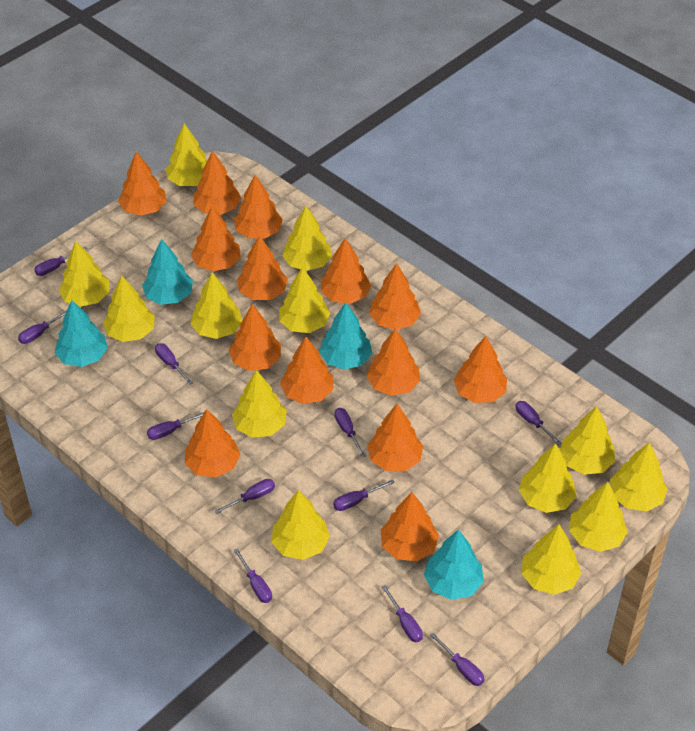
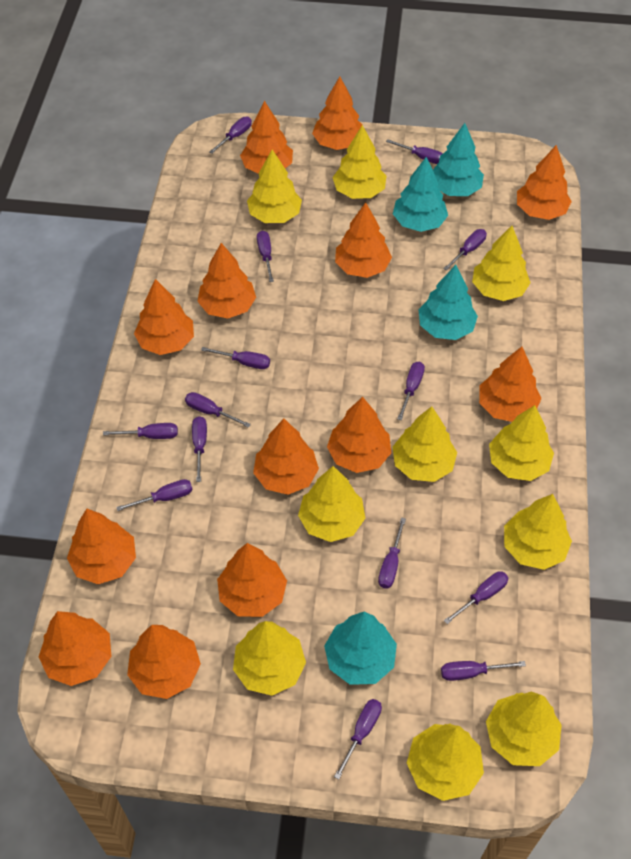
orange tree: [118,152,167,216] [185,409,241,477] [191,206,241,271] [194,151,241,215] [229,304,281,371] [234,175,283,239] [237,235,288,300] [280,337,333,404] [321,238,371,304] [367,328,420,396] [367,404,423,471] [369,263,421,329] [381,492,439,561] [454,336,507,403] = 14 -> [39,611,112,686] [67,509,136,584] [127,625,201,699] [134,279,194,355] [197,243,256,319] [217,543,287,617] [240,101,293,173] [253,418,319,495] [312,76,362,150] [327,397,391,473] [335,202,392,278] [479,347,542,422] [517,145,572,220] = 13
purple screwdriver: [18,310,67,344] [34,247,88,276] [147,412,204,440] [155,343,193,385] [215,479,275,514] [234,549,272,603] [333,479,395,511] [334,408,366,457] [382,585,423,642] [430,633,485,686] [515,401,561,445] = 11 -> [103,423,178,439] [116,479,192,511] [185,392,251,428] [192,416,207,482] [201,347,270,369] [209,117,252,154] [257,231,274,282] [334,699,382,780] [378,517,406,589] [386,139,443,164] [397,362,425,420] [441,661,526,681] [443,229,487,271] [444,571,508,624] = 14
yellow tree: [59,241,109,307] [103,275,155,342] [166,123,207,186] [190,273,242,339] [232,370,287,438] [271,490,330,560] [279,267,330,333] [282,206,332,271] [519,443,576,513] [521,525,581,595] [560,406,615,475] [569,482,628,552] [610,442,668,511] = 13 -> [233,621,306,696] [247,150,302,223] [298,466,365,542] [332,125,387,199] [393,406,457,482] [407,724,484,801] [472,226,531,301] [486,691,562,766] [489,405,554,481] [504,494,572,570] = 10

